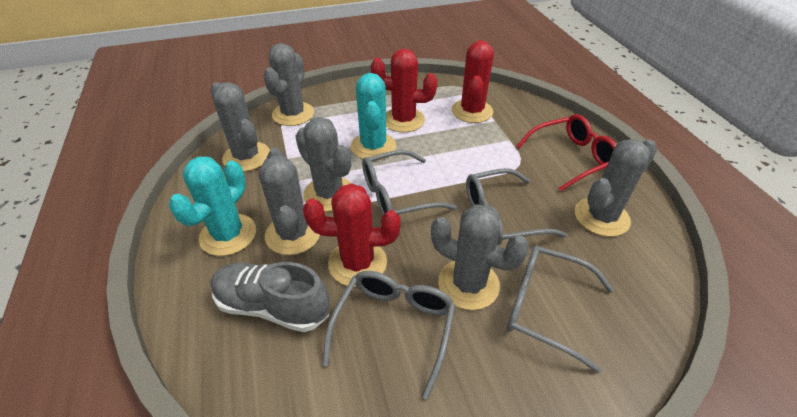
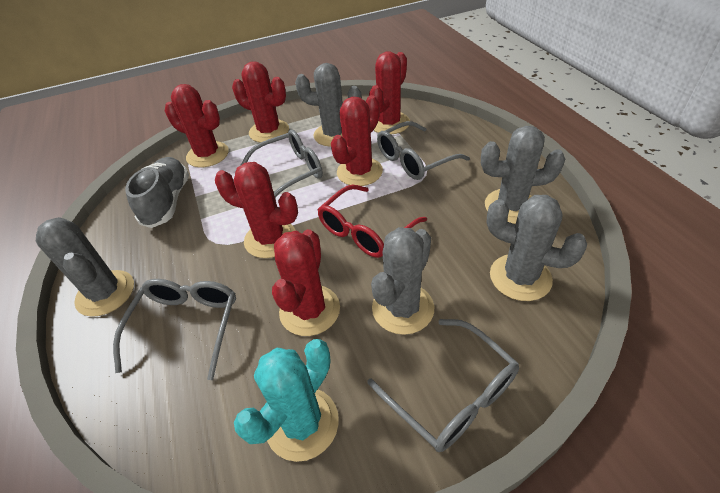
grey cactus: [210,82,270,172] [259,147,320,255] [263,43,314,126] [295,117,352,212] [431,205,529,310] [575,139,657,237] = 6 -> [36,217,134,317] [295,63,362,147] [371,227,434,335] [481,126,565,224] [486,195,587,301] = 5
red cactus: [303,183,400,287] [371,49,437,132] [452,40,494,123] = 3 -> [165,84,229,168] [215,162,298,258] [232,61,289,143] [272,229,340,336] [331,95,383,186] [369,51,410,134] = 6
turquoise cactus: [169,156,256,256] [351,73,396,161] = 2 -> [234,339,339,462] = 1

